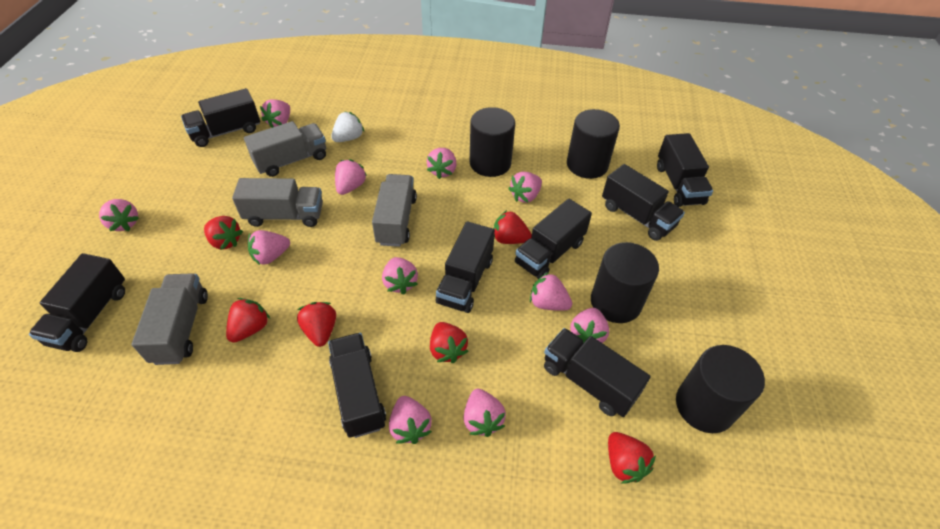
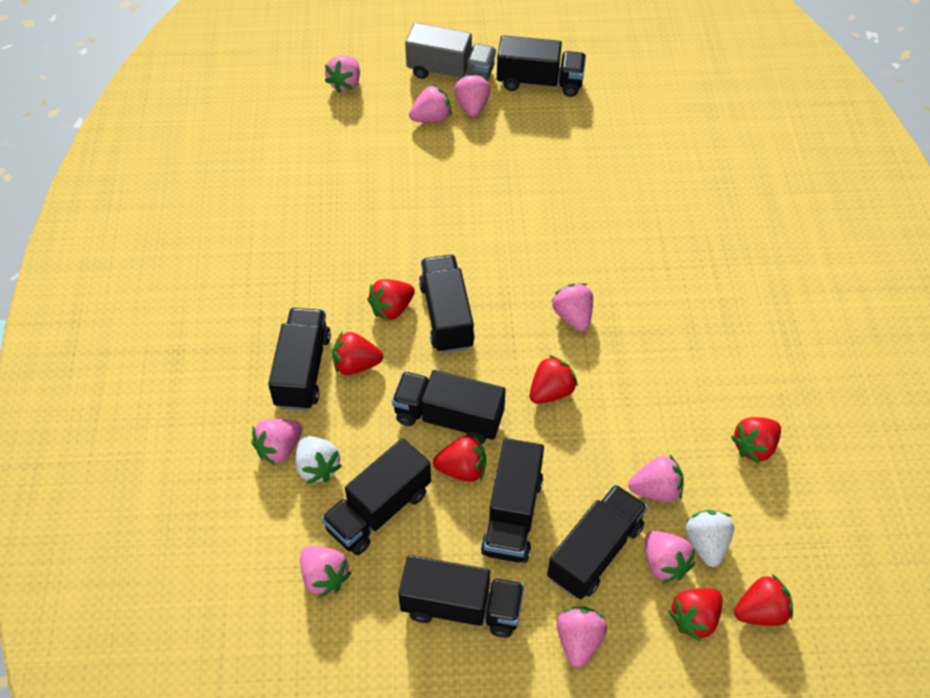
black cylinder: [470,107,515,177] [567,109,620,179] [591,242,659,323] [676,345,765,433] = 4 -> none = 0
grey truck: [132,273,208,365] [232,178,323,227] [244,121,326,177] [372,174,417,247] = 4 -> [405,23,496,81] = 1
pink strawberry: [99,199,139,231] [248,230,290,265] [260,99,290,128] [335,159,367,195] [382,257,418,295] [389,396,432,444] [427,148,457,179] [464,389,506,437] [508,172,542,203] [530,272,572,311] [570,308,609,343] = 11 -> [251,419,303,465] [300,546,352,598] [325,55,360,93] [409,85,452,122] [454,73,491,117] [551,283,593,331] [557,606,607,668] [628,455,684,502] [645,531,695,584] = 9
red strawberry: [204,216,243,250] [226,298,270,343] [297,302,336,347] [430,322,469,363] [494,210,532,244] [608,432,656,484] = 6 -> [332,332,383,375] [367,279,415,321] [433,435,486,482] [530,355,578,404] [669,588,722,642] [731,417,781,463] [734,574,793,626] = 7
white strawberry: [331,111,364,142] = 1 -> [295,436,342,484] [686,510,734,567] = 2

